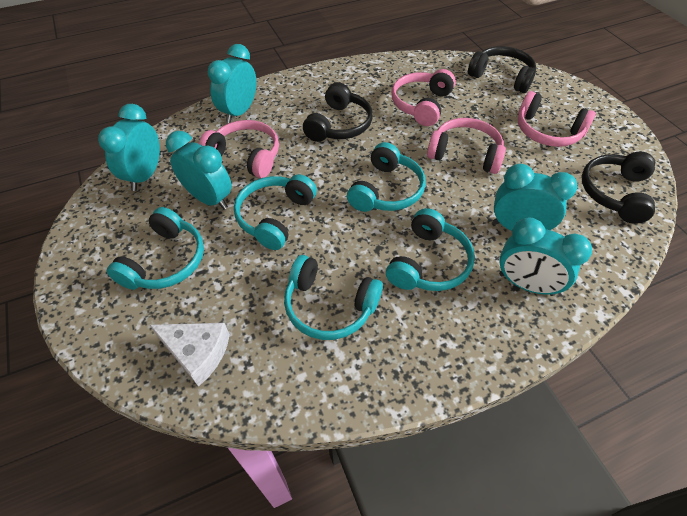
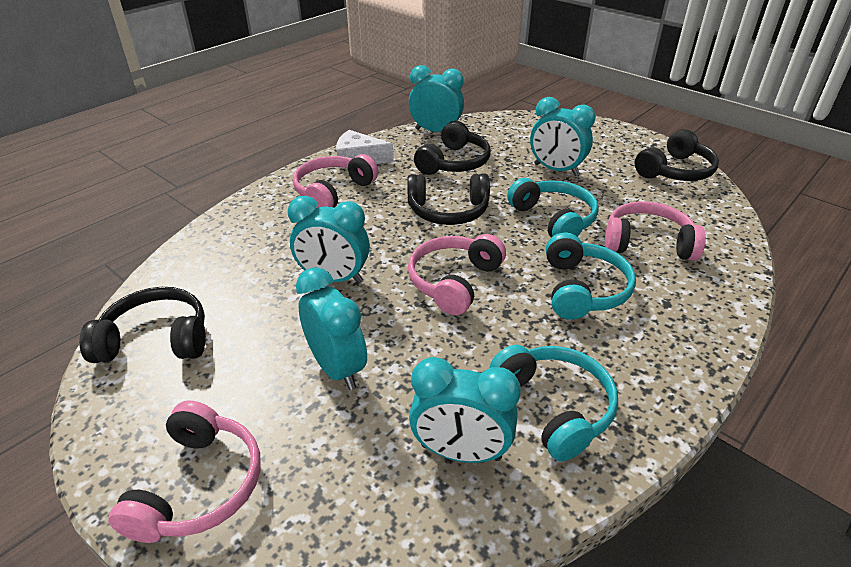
black headphones: [303,82,373,142] [468,46,536,93] [582,151,655,224] = 3 -> [79,287,206,363] [407,173,490,225] [414,121,491,175] [635,129,719,181] = 4
turquoise headphones: [107,207,204,290] [234,174,317,250] [284,255,383,340] [347,142,426,212] [386,208,475,291] = 5 -> [490,345,618,461] [507,178,599,237] [546,232,636,320] = 3

